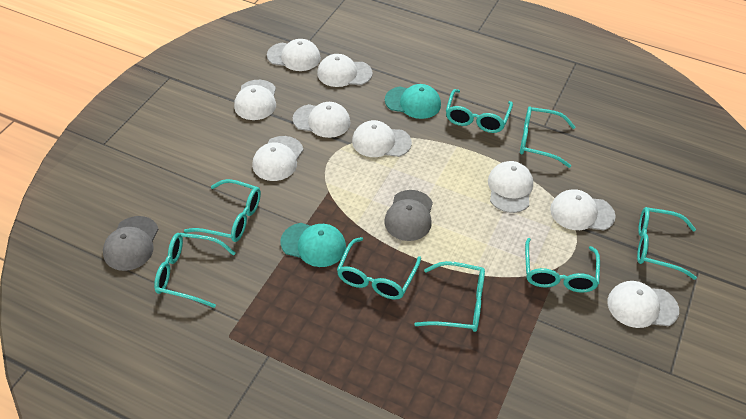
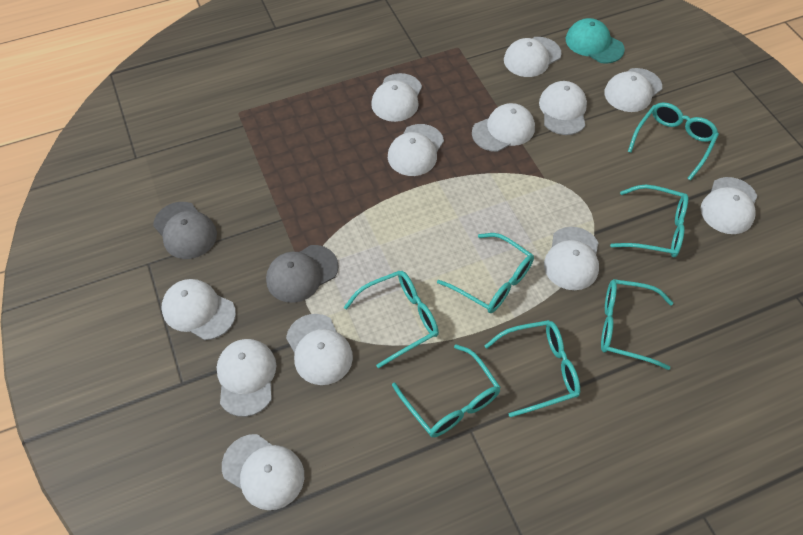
turquoise cap: [281,223,346,267] [385,84,441,119] = 2 -> [566,18,625,64] = 1
turquoise glasses: [154,233,235,308] [184,179,261,242] [337,237,421,300] [414,261,485,332] [446,89,513,133] [520,106,575,168] [525,238,600,293] [637,207,697,280] = 8 -> [344,271,439,369] [392,344,501,437] [437,233,534,313] [485,320,580,417] [601,279,673,370] [610,185,688,257] [628,102,719,181] = 7
white cap: [234,80,276,120] [252,136,303,181] [267,39,321,71] [293,102,351,138] [317,54,373,87] [352,120,412,157] [488,161,533,213] [550,189,616,231] [607,281,679,328] = 9 -> [162,279,236,340] [216,339,276,417] [222,434,304,510] [286,314,353,385] [371,73,422,122] [388,124,444,176] [472,103,535,152] [504,37,562,77] [539,81,587,135] [544,227,599,290] [604,68,662,112] [701,177,757,234] = 12

